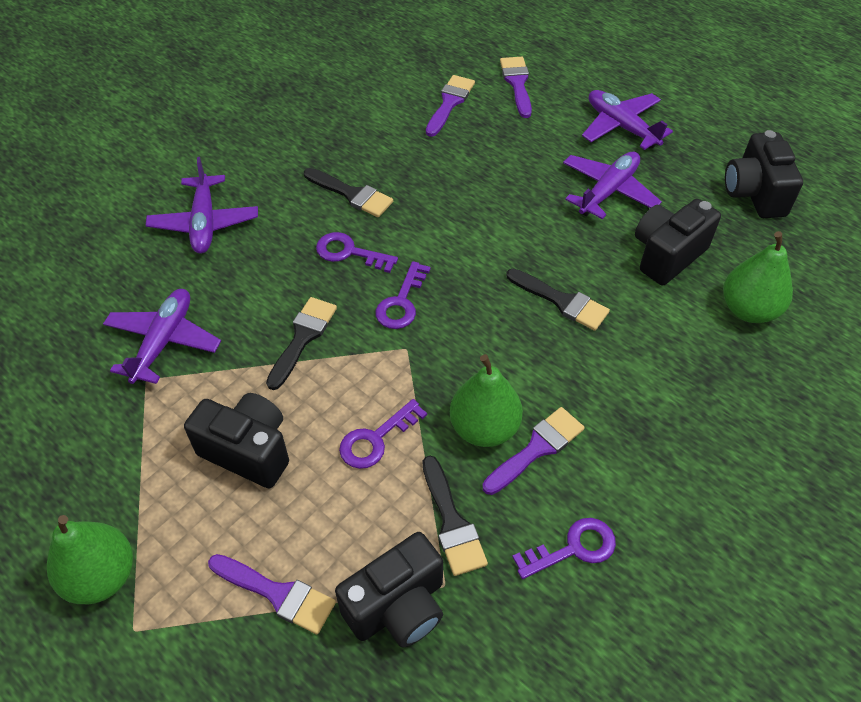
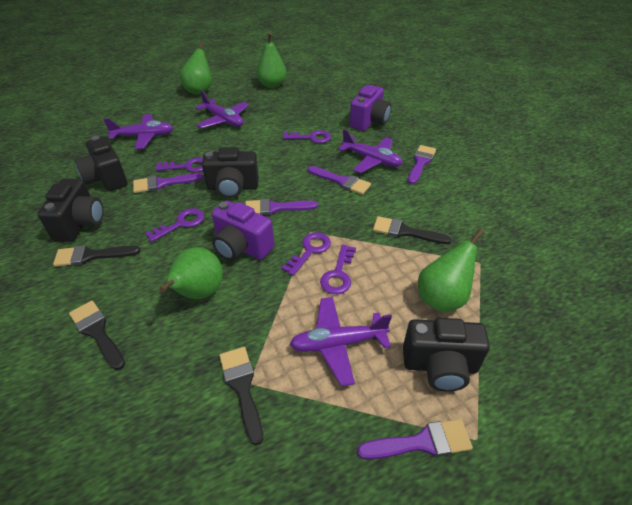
green pear: [47,515,133,604] [450,354,523,447] [723,231,793,323] = 3 -> [159,247,223,299] [180,41,212,94] [256,32,287,88] [418,229,484,313] = 4
purple brush: [208,554,336,634] [426,75,475,137] [482,407,585,495] [500,57,532,118] = 4 -> [133,173,204,193] [245,198,318,215] [308,166,371,195] [357,419,473,460] [408,145,436,184] = 5
purple camera: none = 0 -> [212,200,274,261] [350,85,391,131] = 2
purple key: [316,232,398,273] [339,399,427,469] [375,261,431,329] [512,518,616,579] = 4 -> [145,208,204,242] [156,157,203,172] [281,232,331,276] [283,130,331,143] [320,245,356,294] = 5

